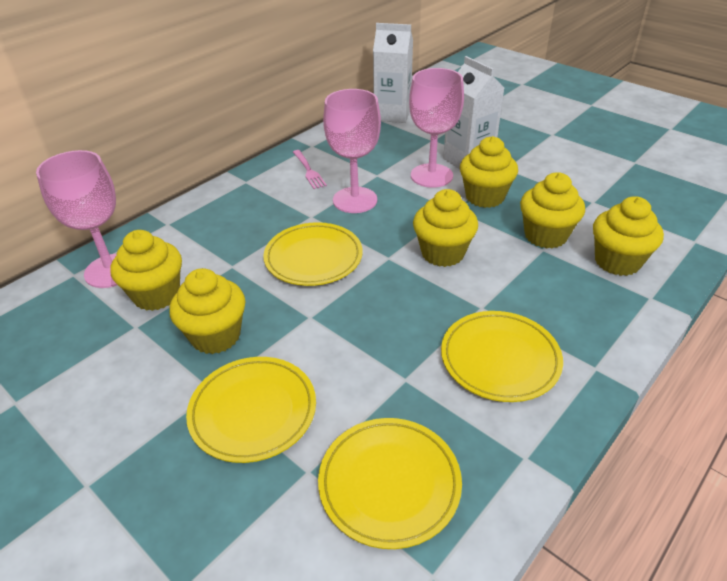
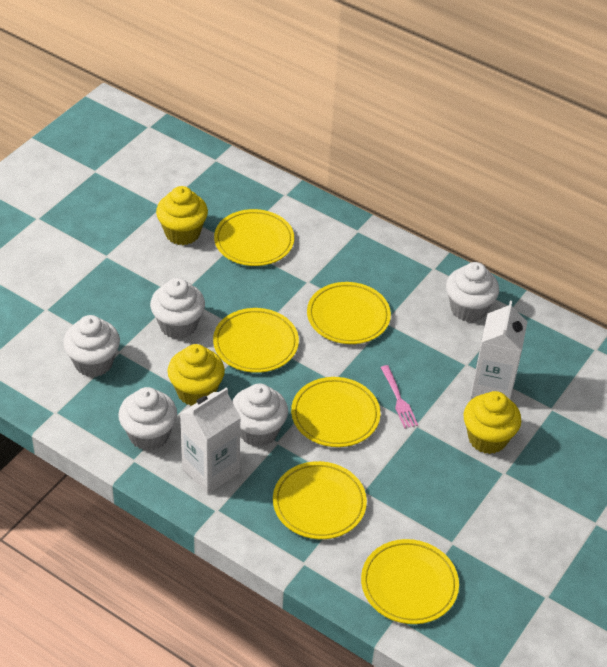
pink goblet: [36,150,117,288] [323,89,381,213] [409,68,464,188] = 3 -> none = 0
white cupcake: none = 0 -> [63,315,120,377] [118,387,177,451] [150,278,205,339] [232,383,288,447] [446,262,499,322] = 5
yellow cupcake: [111,230,182,311] [169,268,246,354] [413,189,478,267] [460,136,518,208] [520,172,585,249] [593,196,664,276] = 6 -> [156,186,208,245] [168,344,225,406] [463,391,521,454] = 3
yellow plate: [186,357,316,463] [263,222,363,286] [318,418,462,549] [441,311,563,402] = 4 -> [213,308,299,373] [214,209,294,266] [273,461,367,539] [291,377,380,447] [307,282,391,344] [361,539,459,624] = 6

